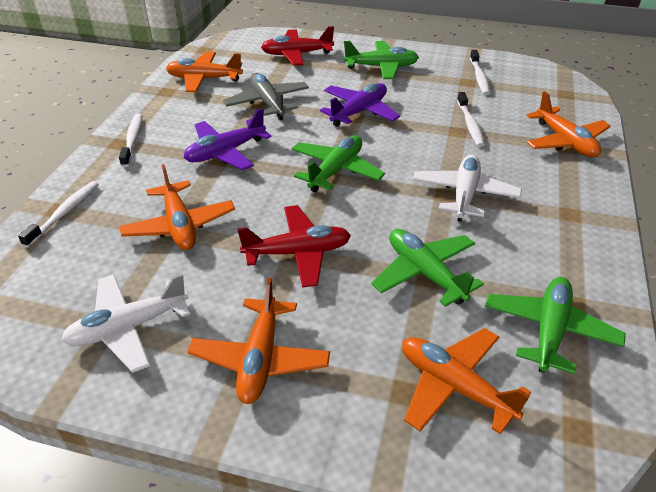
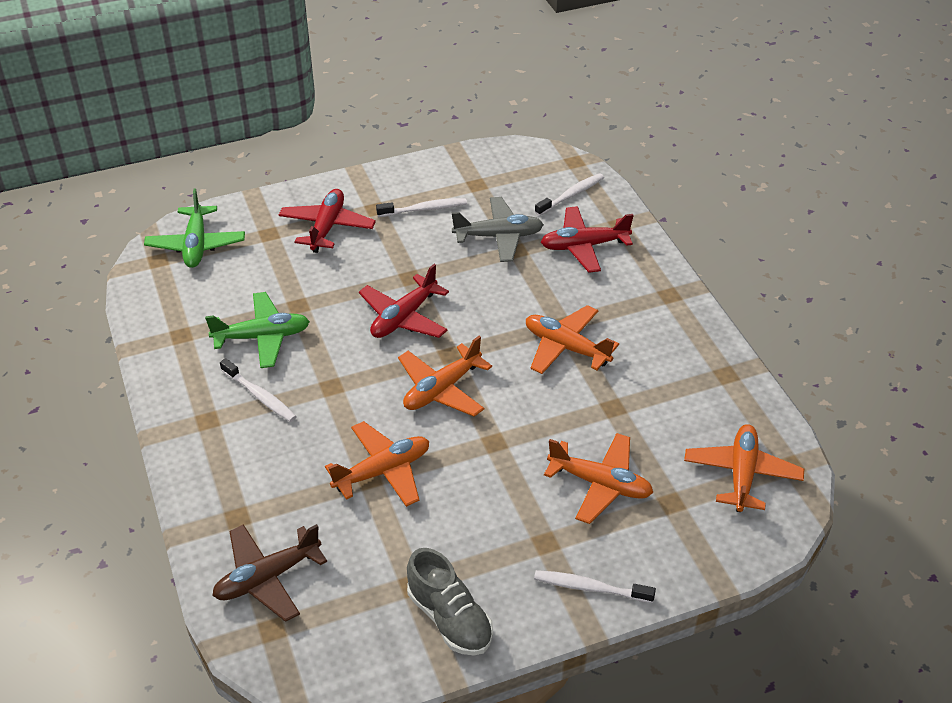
brown plane: none = 0 -> [212,524,327,622] = 1
green plane: [292,135,385,192] [344,41,419,79] [371,229,484,307] [485,277,626,374] = 4 -> [144,188,245,268] [205,292,310,368] = 2
grey shoe: none = 0 -> [407,548,493,656] = 1
purple plane: [184,108,272,170] [320,83,400,127] = 2 -> none = 0
red plane: [237,205,351,288] [261,26,334,66] = 2 -> [279,189,376,253] [359,264,449,338] [541,206,634,273] = 3
white plane: [61,274,191,373] [413,155,522,222] = 2 -> none = 0

